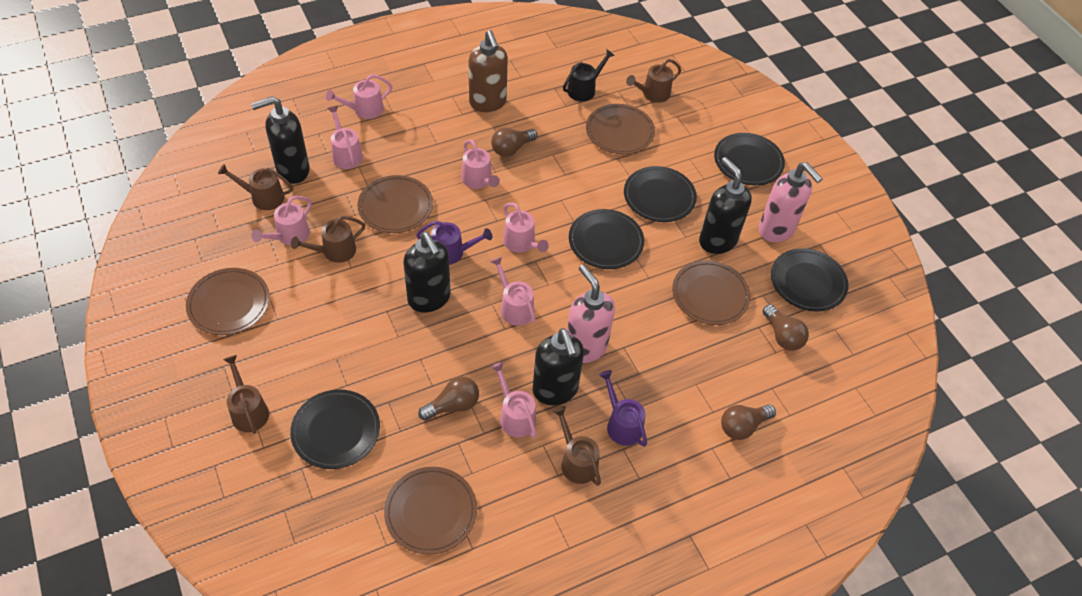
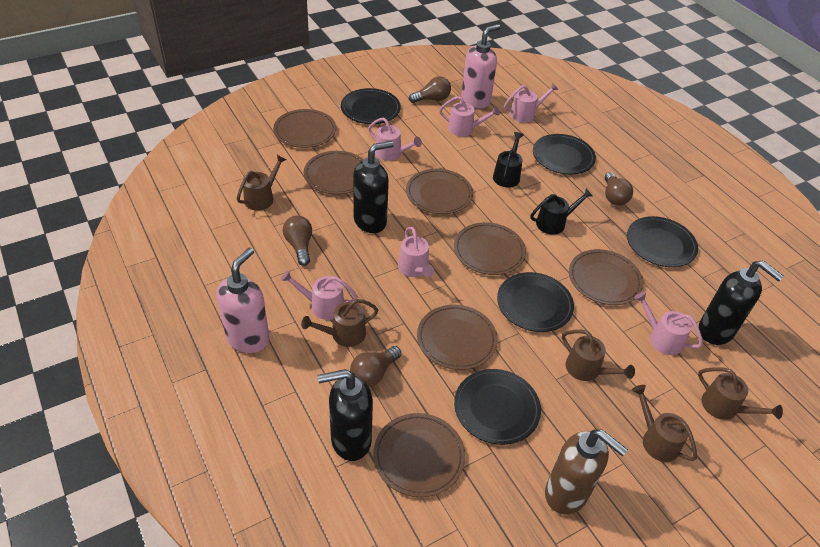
black soap dispenser: [251,96,310,184] [403,232,451,313] [532,328,584,405] [699,157,752,254] = 4 -> [318,369,373,461] [353,141,394,233] [699,260,784,345] = 3
black watering can: [563,49,615,101] = 1 -> [493,132,524,188] [531,188,593,234] = 2
brown plate: [186,268,270,335] [357,175,433,233] [384,467,477,555] [586,104,655,154] [672,260,751,325] = 5 -> [273,109,336,148] [304,151,364,195] [373,413,465,498] [406,169,473,214] [417,305,497,370] [454,222,526,275] [569,249,643,305] = 7
pink watering can: [251,196,312,245] [326,74,392,119] [327,106,363,169] [461,140,500,189] [490,257,536,326] [491,362,536,438] [503,203,549,253] = 7 -> [281,270,358,320] [368,118,422,161] [398,227,434,277] [439,96,500,137] [505,82,559,123] [634,292,703,355] = 6
purple watering can: [416,221,492,265] [599,370,647,447] = 2 -> none = 0

